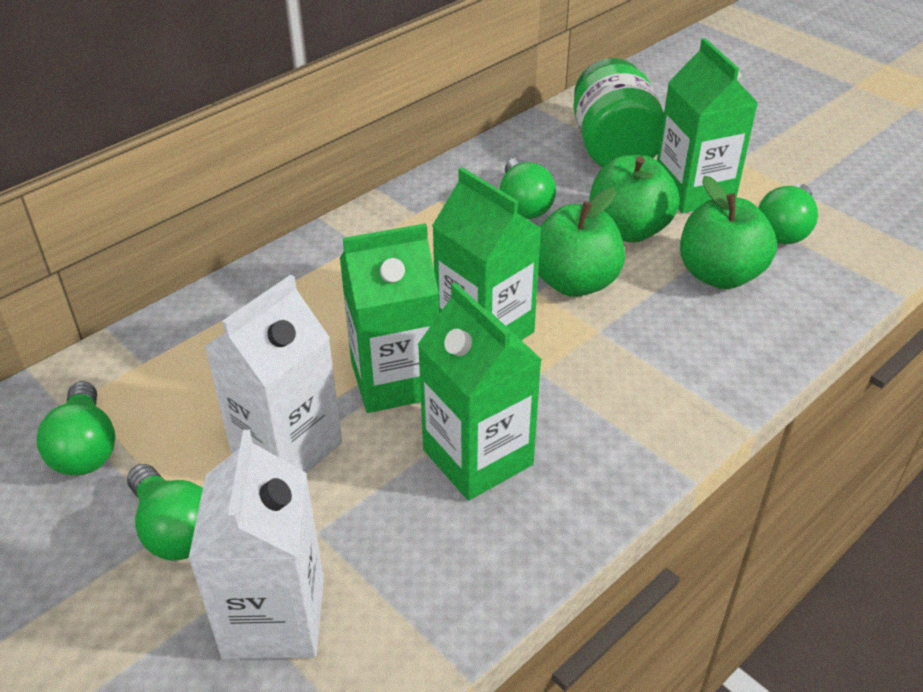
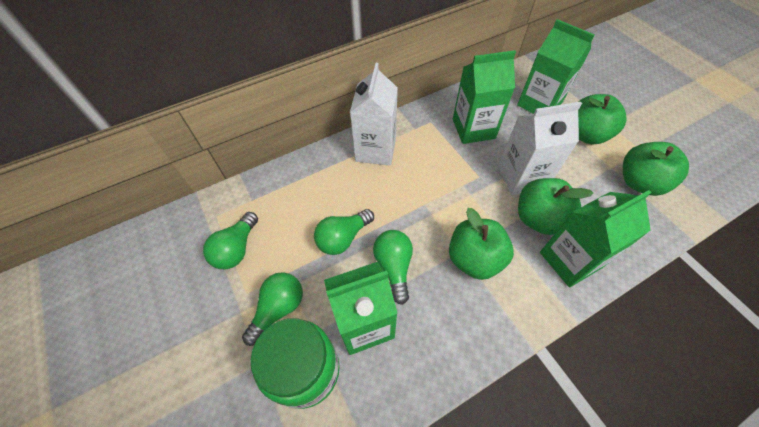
green apple: [538,187,625,297] [589,155,680,243] [680,176,777,289] = 3 -> [449,208,514,280] [518,178,593,235] [578,94,627,144] [623,142,689,196] = 4

